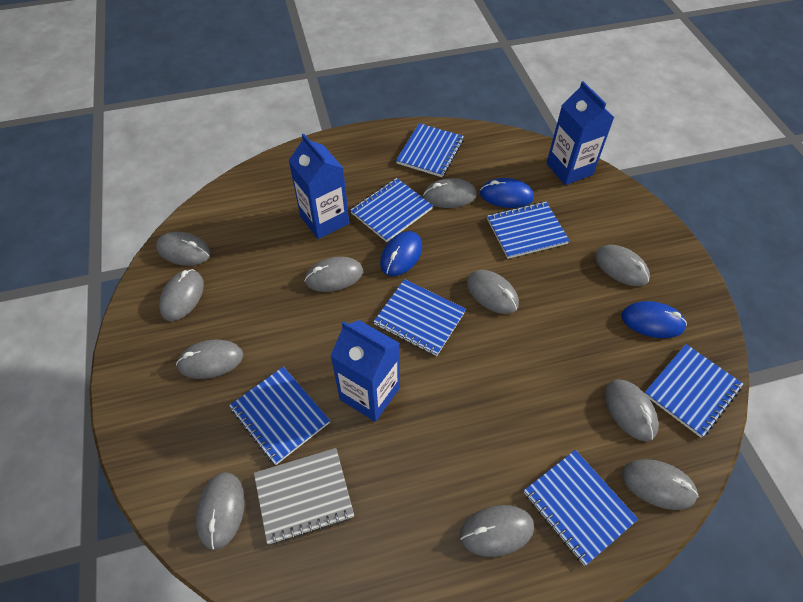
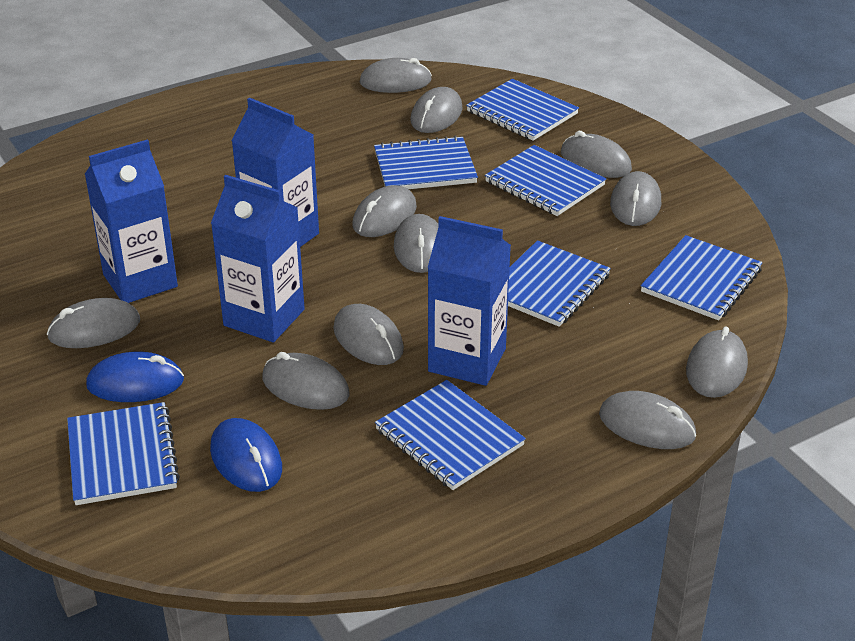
blue carton: [288,134,349,239] [330,320,400,422] [546,81,615,185] = 3 -> [85,139,178,303] [211,175,305,342] [232,98,319,247] [428,216,511,386] = 4
blue mouse: [380,231,422,276] [480,178,534,208] [621,301,687,338] = 3 -> [86,352,184,402] [210,418,282,492] = 2
grey notebook: [254,448,354,545] = 1 -> none = 0

